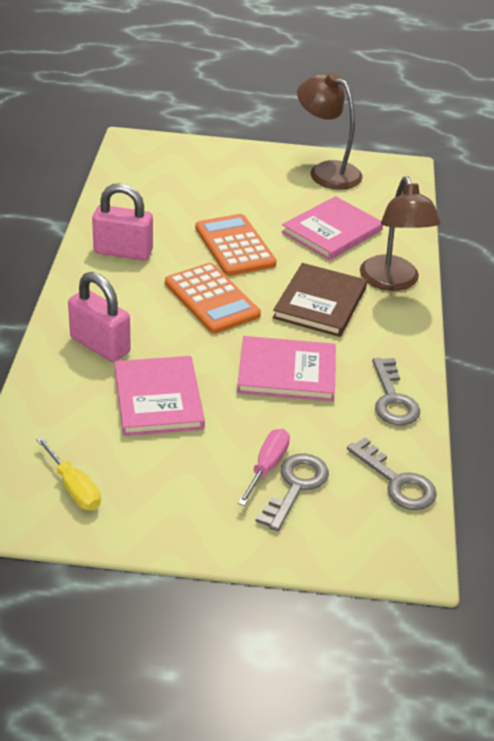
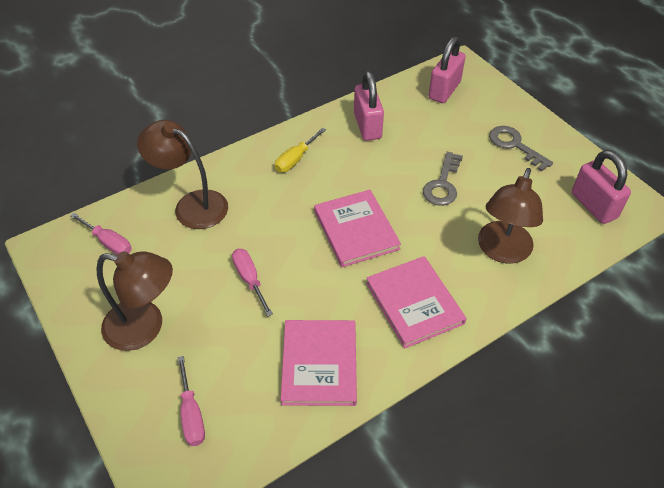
brown book: [273,263,367,337] = 1 -> none = 0
brown lamp: [297,72,363,190] [360,176,441,291] = 2 -> [96,251,173,351] [137,120,228,229] [478,168,543,264] = 3
grey key: [255,454,329,531] [347,437,437,510] [372,358,420,425] = 3 -> [423,152,463,206] [489,126,553,172] = 2
orange calculator: [165,263,261,334] [195,214,277,276] = 2 -> none = 0
pink padlock: [68,272,131,362] [92,183,153,261] = 2 -> [354,71,384,141] [428,36,466,103] [572,150,631,224] = 3
pink screwdriver: [238,429,290,506] = 1 -> [70,213,132,255] [177,356,205,446] [232,249,273,317] = 3

